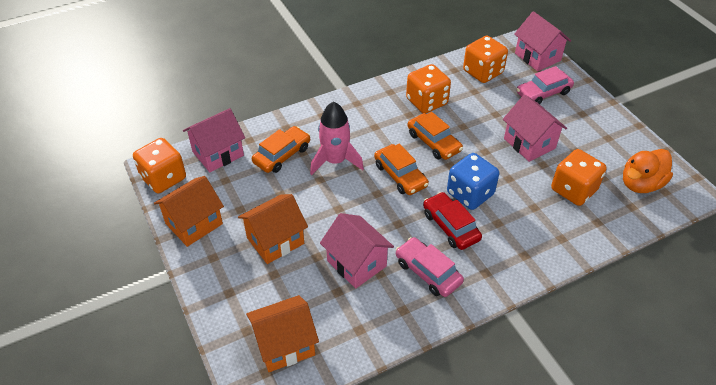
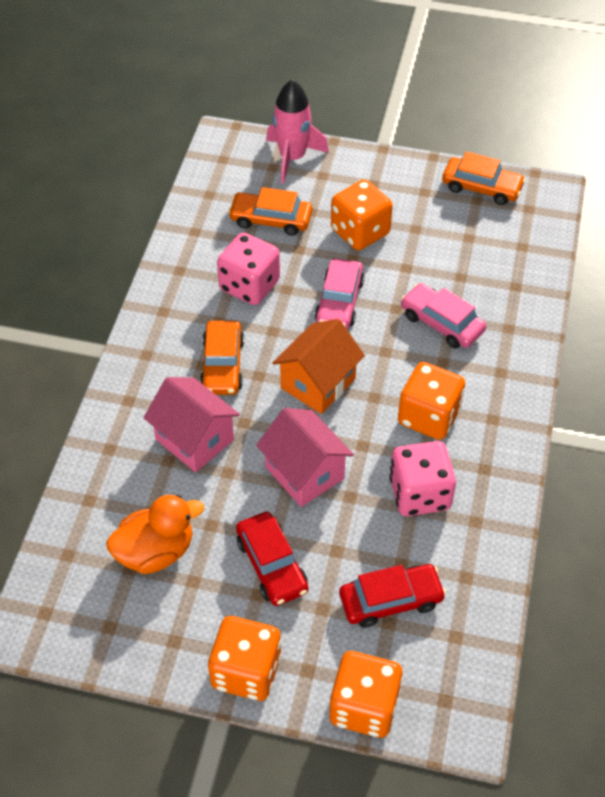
blue dice: [447,153,499,210] = 1 -> none = 0
orange house: [154,176,224,247] [238,194,308,264] [246,295,319,372] = 3 -> [272,319,365,414] = 1
pink dice: none = 0 -> [217,233,280,305] [389,441,456,516] = 2
pink house: [183,108,245,172] [320,213,394,289] [503,95,567,162] [514,11,571,71] = 4 -> [144,377,240,472] [256,408,354,507] = 2
red car: [423,192,482,250] = 1 -> [236,512,308,606] [339,564,446,628] = 2

